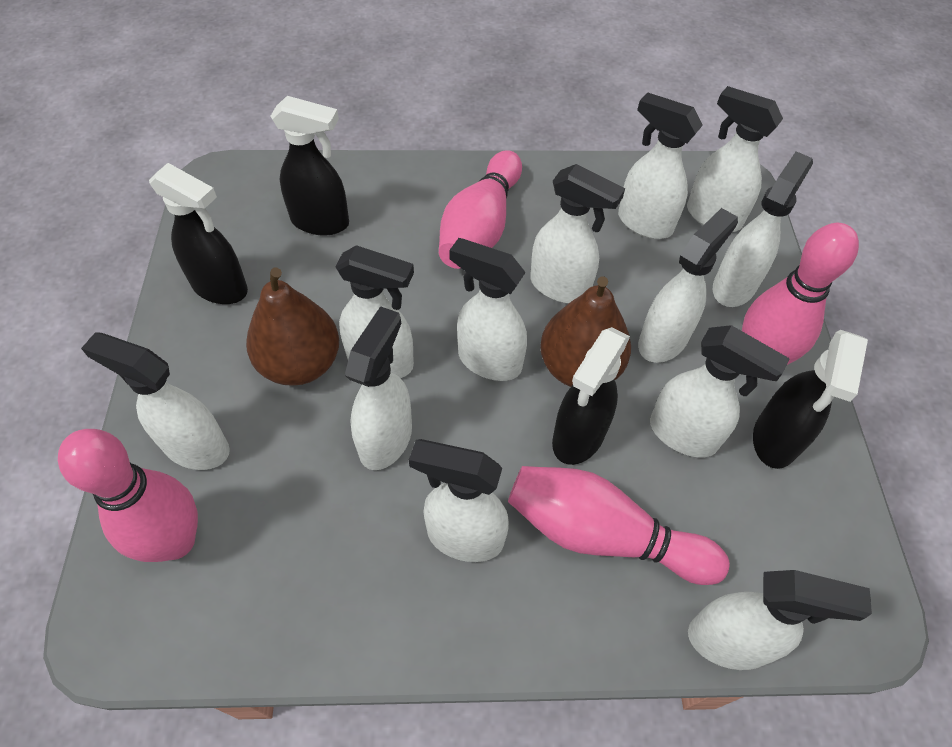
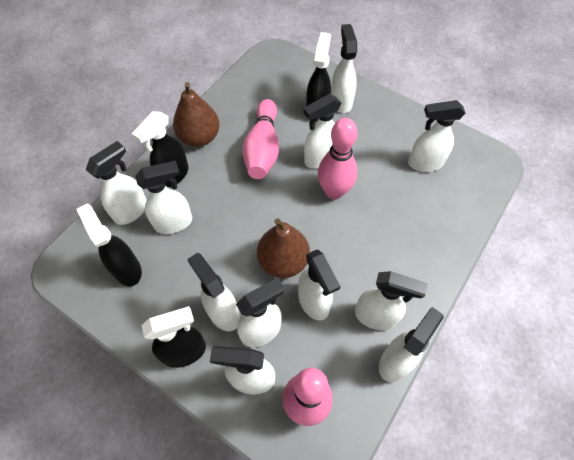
pink bowling pin: [58,429,198,562] [439,150,522,269] [508,466,730,585] [742,223,859,365] = 4 -> [242,99,279,179] [282,368,333,426] [318,118,358,200] = 3
white spray bottle: [81,332,230,470] [335,245,414,378] [345,306,412,470] [409,439,509,562] [449,238,527,381] [530,164,625,303] [618,92,703,239] [638,208,738,363] [650,325,790,457] [687,86,783,232] [688,570,872,670] [713,151,813,307] = 12 -> [86,141,147,225] [135,161,192,234] [187,253,240,331] [210,346,275,394] [236,278,284,347] [298,249,341,320] [303,94,342,169] [331,24,357,113] [355,271,428,330] [379,307,443,382] [408,100,466,172] = 11

